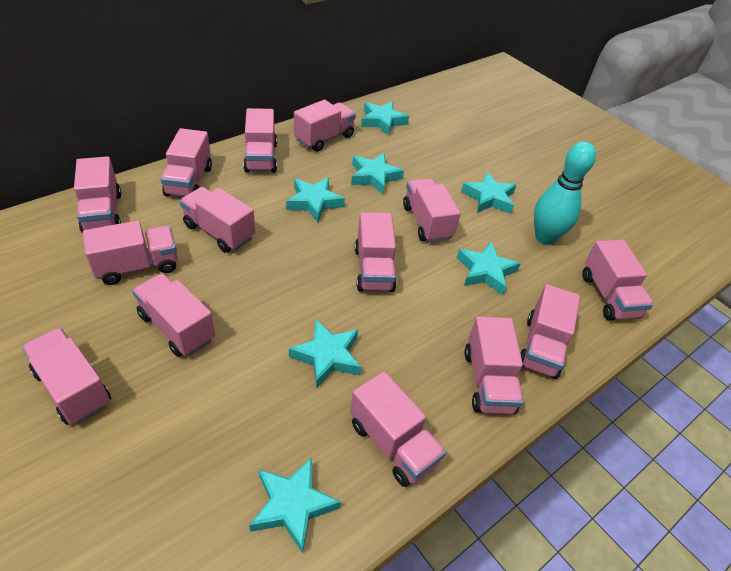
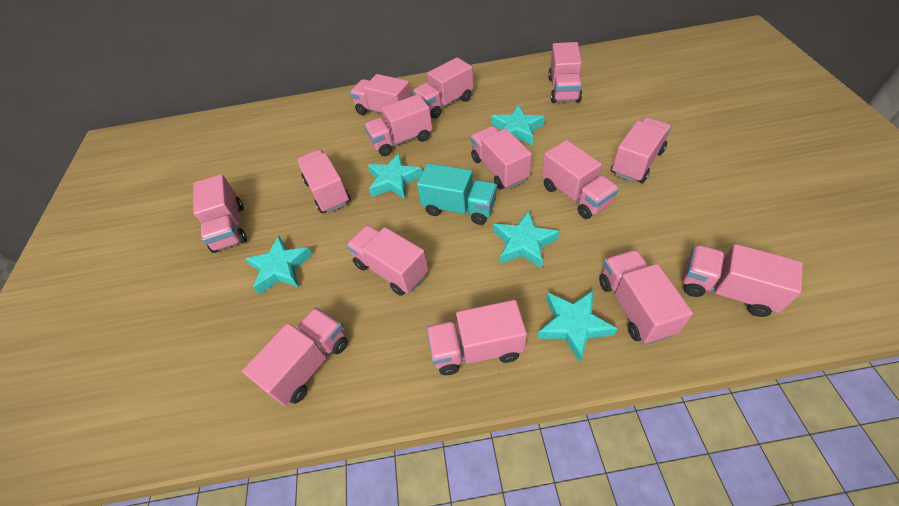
turquoise bowling pin: [534,141,596,245] = 1 -> none = 0
turquoise star: [249,457,341,553] [286,177,345,222] [289,319,361,389] [351,153,404,194] [361,101,409,136] [457,241,521,295] [461,172,516,214] = 7 -> [245,236,313,294] [368,153,422,199] [492,105,545,145] [494,210,559,269] [537,291,617,362] = 5
turquoise truck: none = 0 -> [417,163,497,225] = 1

